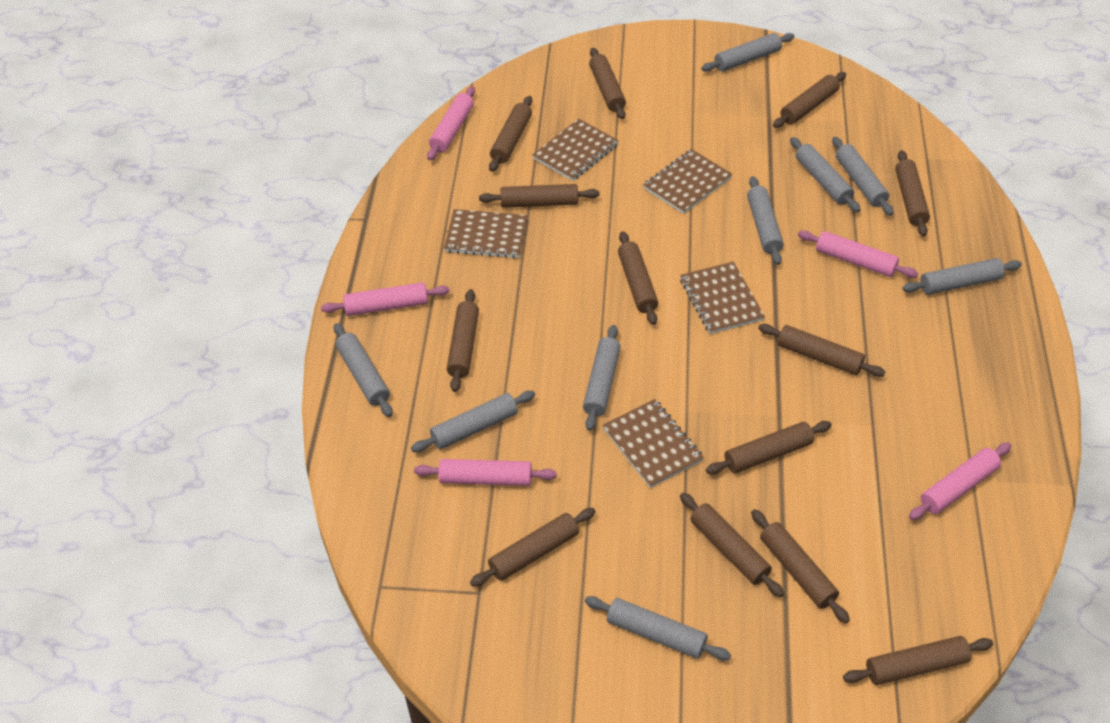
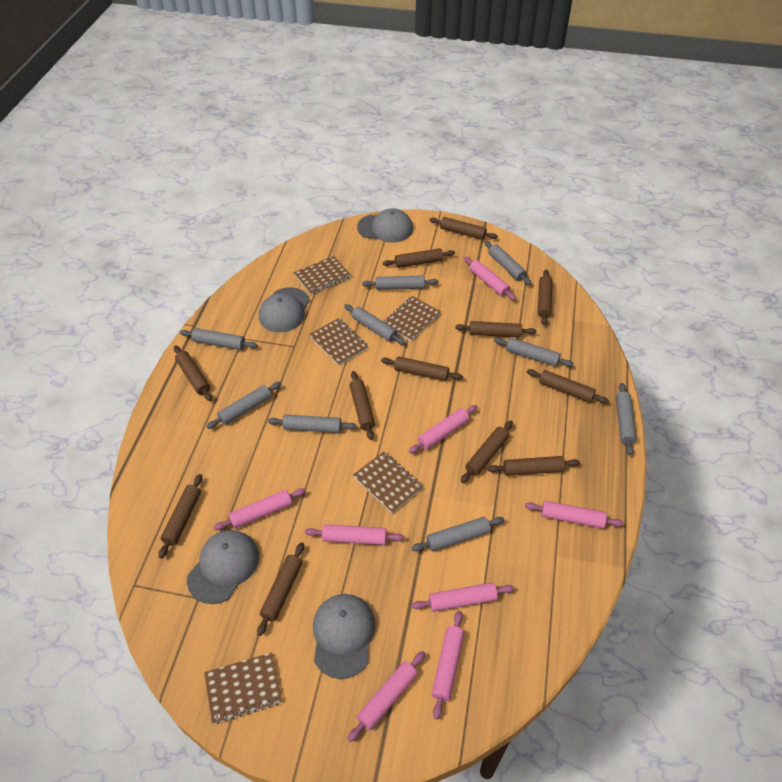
brown rolling pin: [447,289,479,392] [470,508,596,587] [479,184,599,208] [489,96,532,172] [589,48,626,119] [618,231,658,325] [680,493,784,597] [706,421,832,474] [751,509,850,623] [758,324,885,377] [773,72,846,128] [843,636,993,685] [895,150,930,236] = 13 -> [159,474,202,559] [174,345,212,401] [257,542,304,636] [350,371,375,440] [381,356,463,381] [383,248,455,268] [430,217,498,240] [455,321,536,338] [461,421,513,483] [488,456,580,476] [527,369,609,404] [538,270,552,325] = 12
grey cap: none = 0 -> [187,530,259,604] [259,287,310,332] [313,594,375,679] [357,208,413,243] = 4
pink rolling pin: [321,282,450,316] [414,459,557,486] [427,86,475,160] [798,231,919,278] [909,443,1011,520] = 5 -> [214,488,306,530] [305,524,404,545] [347,651,425,742] [409,405,477,454] [411,582,514,612] [431,611,464,719] [464,257,516,300] [525,501,624,529] = 8

